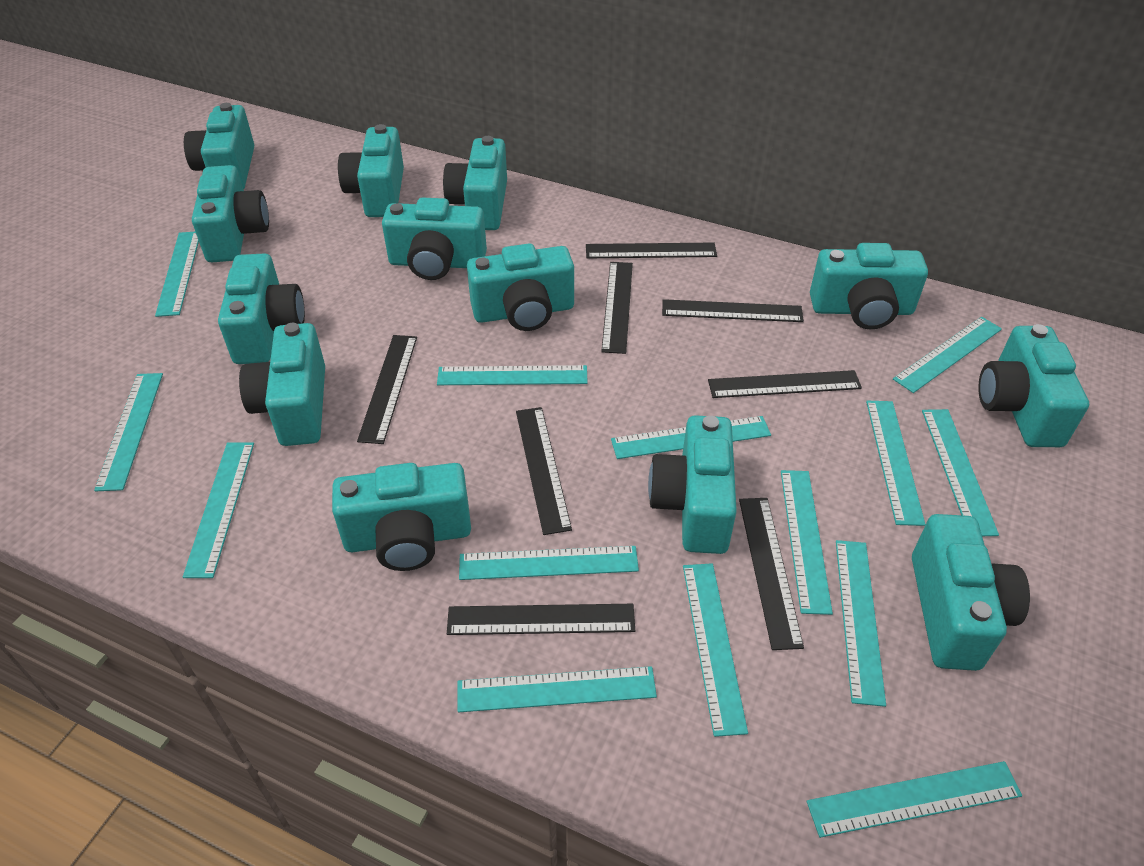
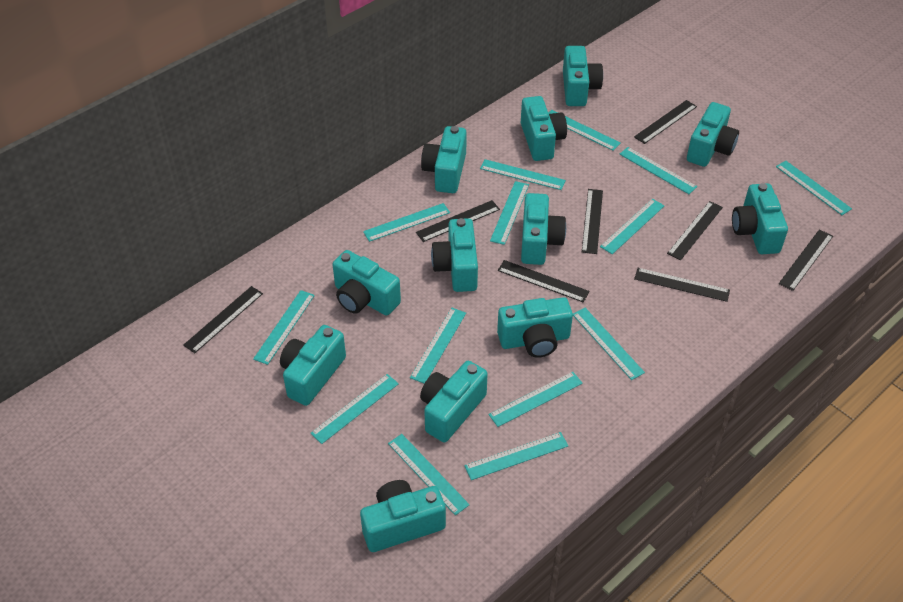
turquoise camera: [184,103,254,190] [192,165,269,262] [218,253,305,364] [239,323,325,446] [332,463,471,571] [338,124,404,217] [382,198,487,280] [443,136,507,230] [467,243,574,331] [648,415,737,554] [810,243,928,329] [912,514,1030,671] [978,324,1089,447] = 13 -> [280,325,346,406] [332,250,401,316] [360,480,446,552] [420,361,488,442] [421,126,467,193] [431,218,478,292] [497,297,573,358] [521,96,567,161] [521,193,566,265] [563,46,603,106] [687,102,739,167] [732,183,788,254] = 12

